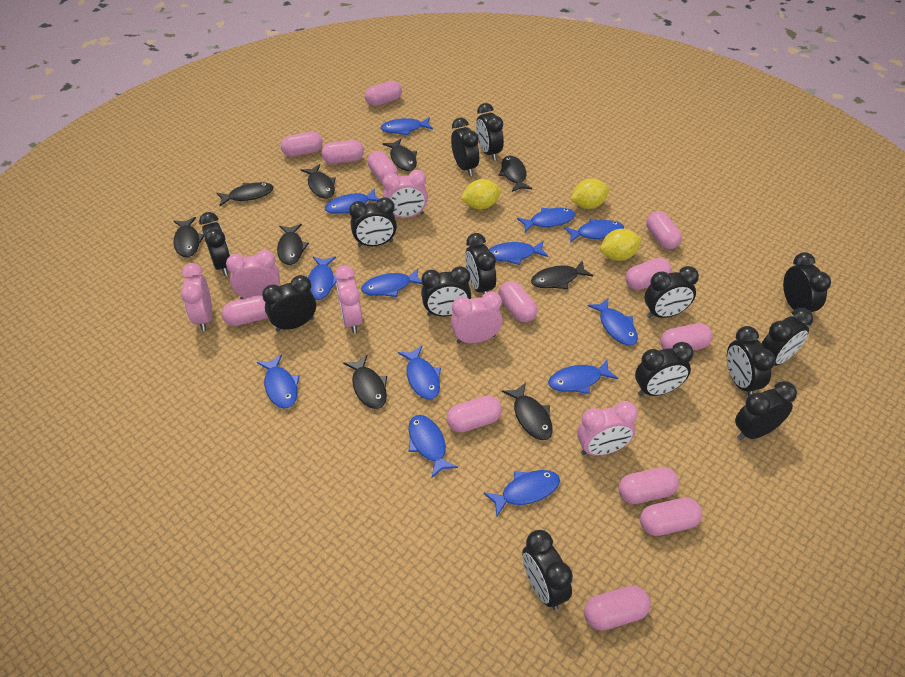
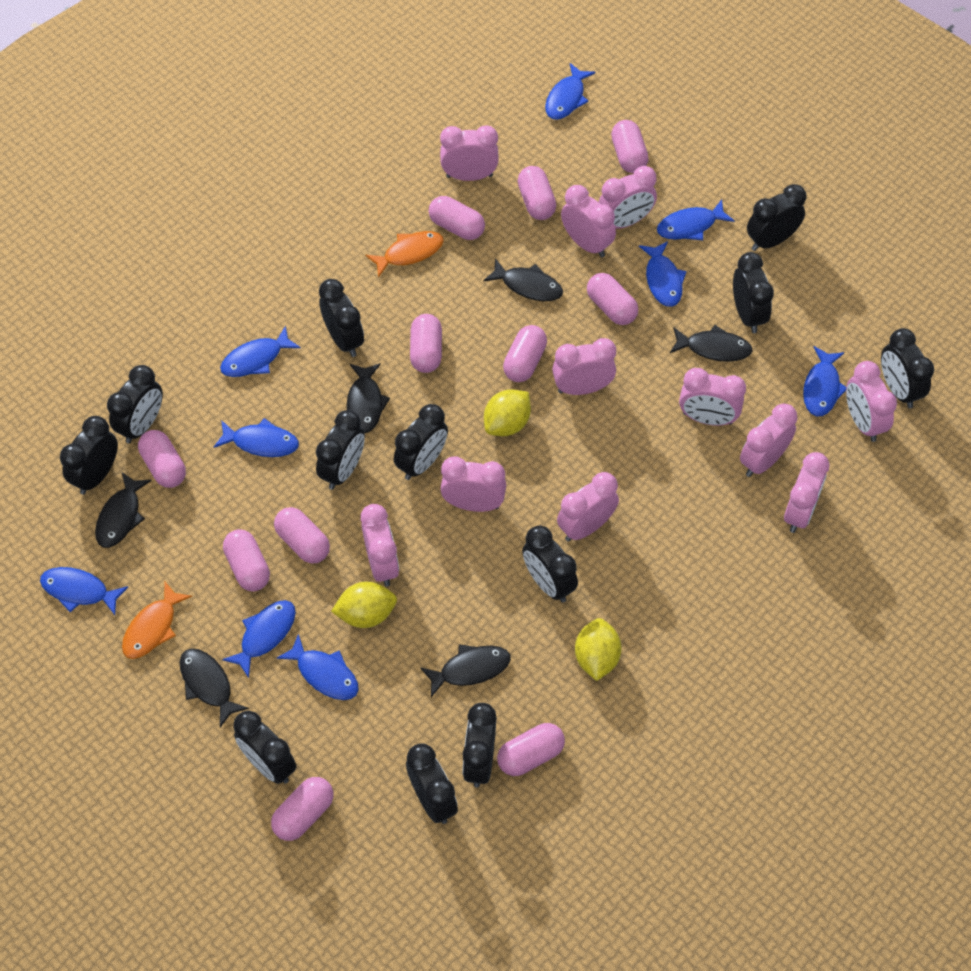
black clock: [199,212,231,276] [262,275,316,332] [349,197,397,247] [421,266,471,317] [451,118,479,176] [465,233,496,295] [476,103,504,161] [522,530,573,610] [635,342,694,396] [645,266,699,318] [727,326,775,396] [735,381,797,440] [762,308,813,366] [783,252,831,312] = 14 -> [60,416,118,494] [107,365,163,443] [233,711,297,784] [316,410,365,490] [319,279,364,357] [394,404,448,480] [406,743,458,824] [463,703,497,787] [522,526,578,603] [733,252,774,333] [747,184,806,251] [881,328,934,408] = 12
black fish: [173,217,204,257] [216,182,274,206] [277,224,309,265] [301,164,336,199] [343,355,387,409] [383,139,417,171] [499,156,532,192] [502,382,553,440] [531,260,593,289] = 9 -> [95,472,152,548] [180,648,249,727] [347,363,390,433] [420,644,511,697] [483,258,563,301] [670,325,753,362] = 6
blue fish: [257,354,300,409] [308,256,339,300] [325,188,379,214] [361,268,422,297] [381,117,433,136] [398,346,441,400] [408,415,458,478] [484,470,560,516] [489,241,548,265] [517,208,575,232] [548,360,618,394] [564,219,624,243] [587,298,638,346] = 13 -> [40,567,128,615] [214,418,299,457] [220,326,301,377] [222,600,296,678] [276,633,359,700] [545,63,595,120] [639,241,686,307] [657,199,735,240] [803,346,846,416] = 9
orange fish: none = 0 -> [122,582,192,659] [366,231,444,278] = 2
pink capsule: [222,295,268,326] [281,132,323,157] [321,140,364,164] [365,81,402,106] [367,151,398,183] [447,396,502,433] [498,281,537,322] [584,586,650,631] [618,467,679,504] [625,258,671,290] [640,497,702,536] [646,211,682,249] [660,323,713,351] = 13 -> [138,430,186,488] [223,529,270,591] [271,777,334,841] [274,507,330,564] [410,314,442,373] [429,196,485,240] [497,723,565,776] [503,325,547,382] [518,166,556,220] [587,273,638,325] [611,120,649,173] = 11
pink clock: [181,263,212,331] [226,250,280,299] [334,265,363,333] [383,170,428,218] [451,291,503,344] [577,401,638,456] = 6 -> [361,504,399,587] [440,126,499,181] [440,457,506,512] [552,338,616,395] [557,472,619,542] [561,185,616,257] [599,166,657,229] [679,368,746,426] [740,404,797,477] [784,452,829,533] [846,361,897,442] = 11

